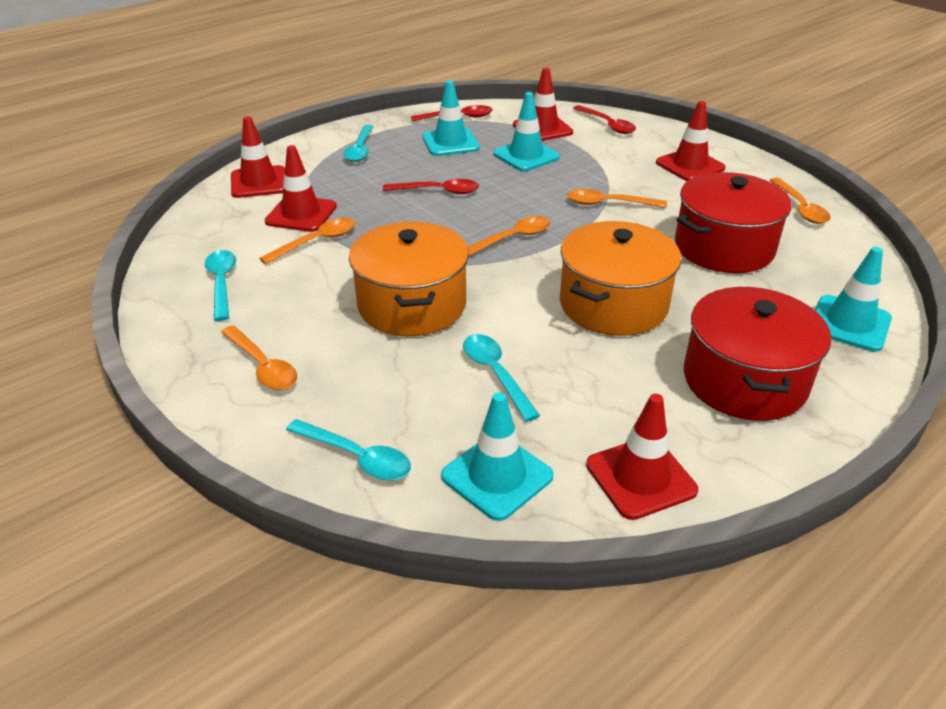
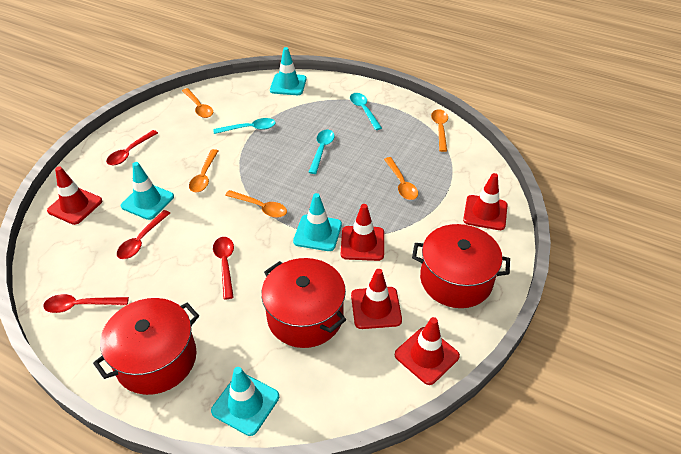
orange pot: [349,222,469,336] [560,221,681,336] = 2 -> none = 0
red pot: [675,172,792,273] [684,287,831,421] = 2 -> [93,298,199,395] [261,258,346,348] [412,224,510,308] = 3
red spoon: [383,179,479,194] [411,105,492,121] [573,105,636,134] = 3 -> [43,294,129,313] [106,130,158,165] [117,210,170,259] [213,237,234,300] = 4
turquoise spoon: [205,250,236,321] [286,419,411,480] [343,125,374,162] [463,334,540,422] = 4 -> [213,118,276,134] [309,130,335,174] [350,93,382,130] = 3

